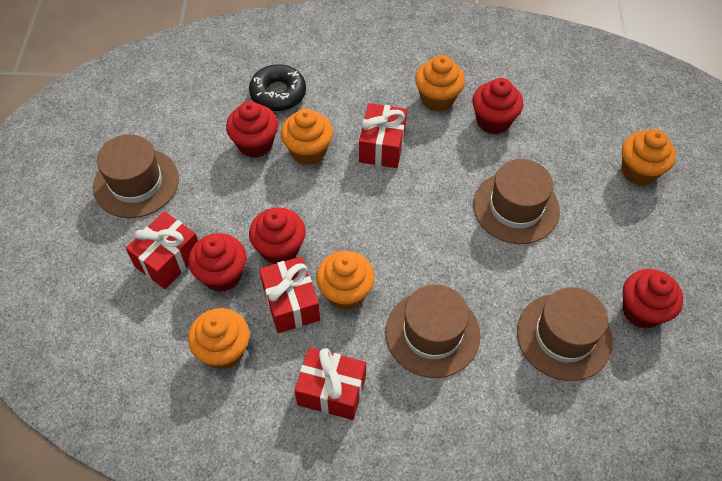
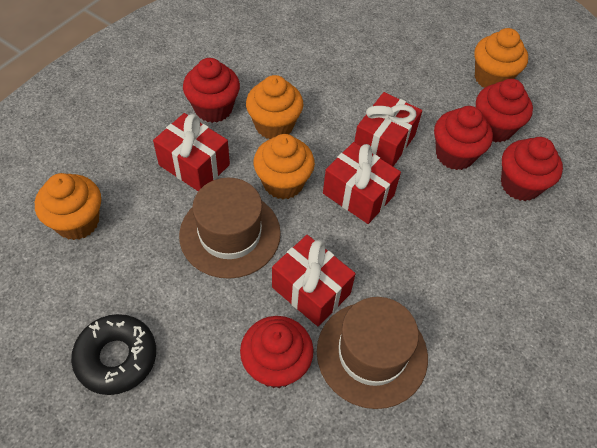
brown hat: [93,134,179,218] [385,284,480,378] [473,159,560,244] [517,287,613,381] = 4 -> [179,178,281,279] [317,297,428,409] = 2
orange cupcake: [188,308,250,369] [281,108,333,165] [316,251,375,310] [415,55,465,112] [622,129,676,186] = 5 -> [35,173,101,240] [246,75,303,139] [254,134,315,199] [474,28,528,88] = 4

